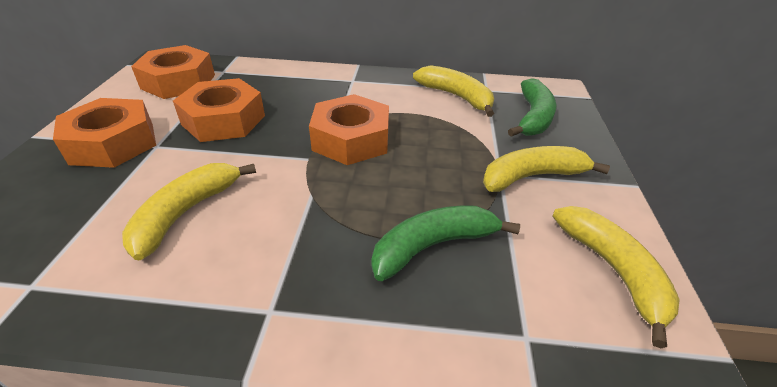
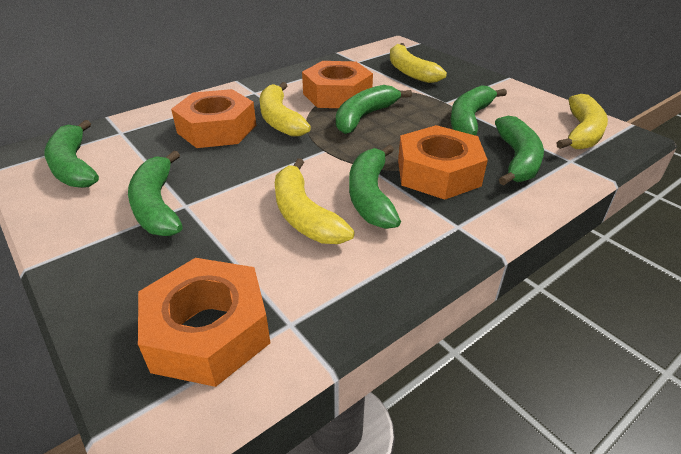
green banana: [371,206,520,281] [508,78,557,137] = 2 -> [44,120,99,188] [128,151,183,236] [336,85,412,134] [349,145,401,229] [450,85,507,136] [495,116,544,186] = 6

